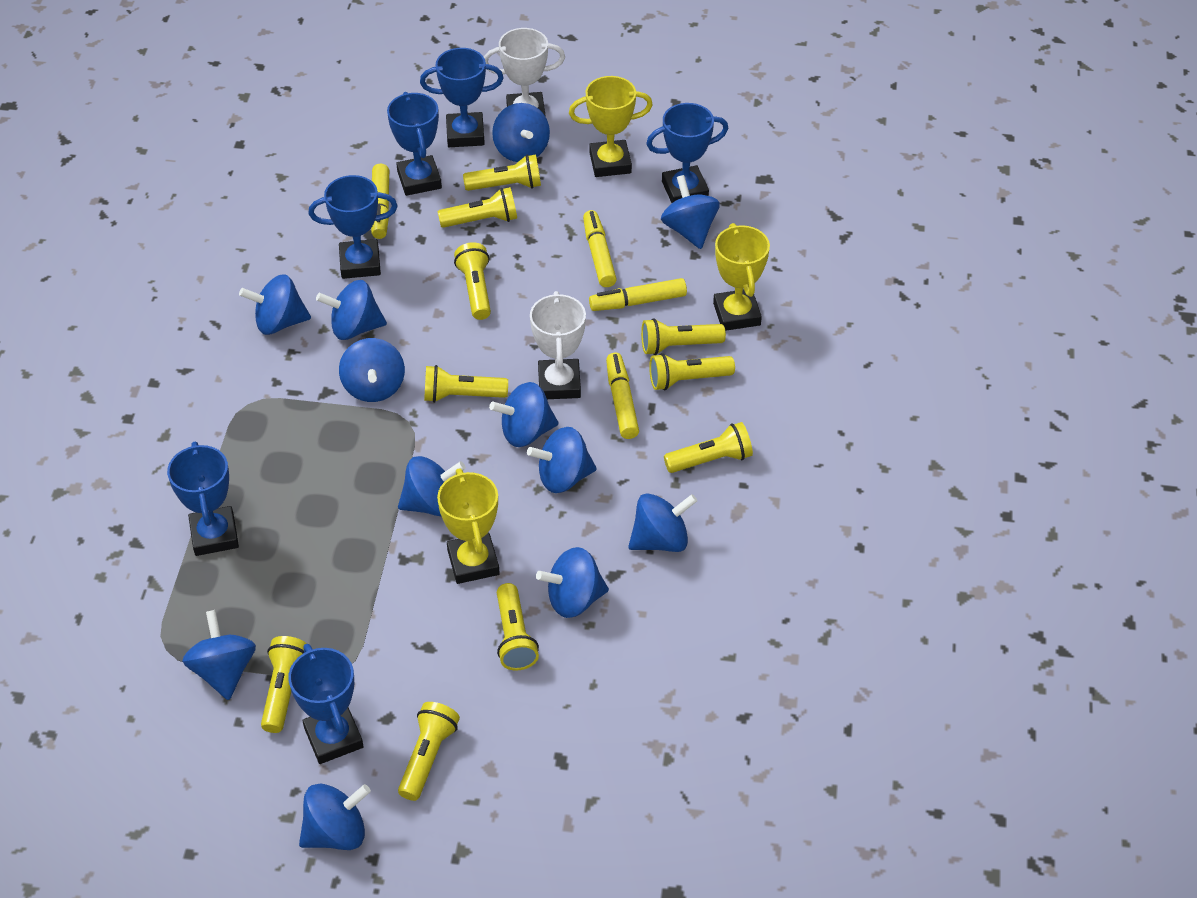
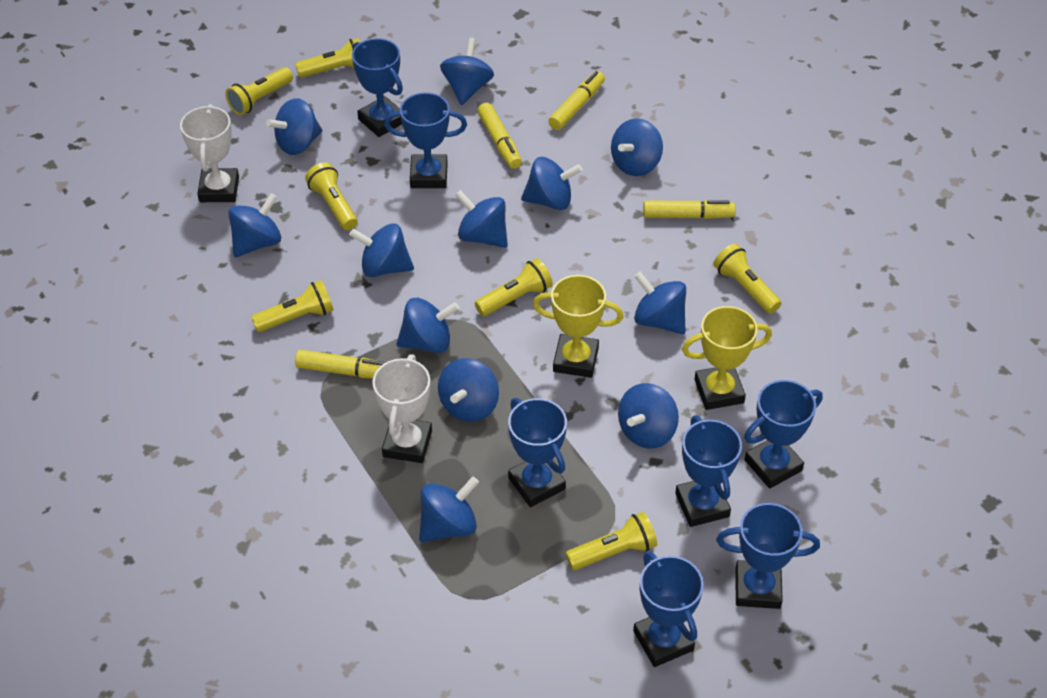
blue trophy: [167,442,239,556] [288,644,363,764] [308,175,398,279] [387,92,442,196] [420,48,504,147] [646,103,728,203] = 6 -> [352,38,403,137] [384,92,467,188] [508,398,567,507] [633,551,704,667] [675,415,742,527] [716,503,820,609] [744,380,823,489] = 7
yellow flashlight: [261,636,307,733] [398,702,460,801] [424,365,508,403] [437,187,517,228] [454,242,491,320] [463,155,541,191] [497,583,539,671] [641,318,726,355] [649,353,735,390] [664,422,753,473] = 10 -> [225,67,293,115] [251,280,334,332] [295,38,360,78] [305,162,358,230] [475,258,553,316] [565,512,657,570] [714,244,781,314] = 7
yellow trophy: [437,469,500,584] [569,76,653,177] [713,223,770,331] = 3 -> [533,275,624,378] [682,306,772,410] = 2

